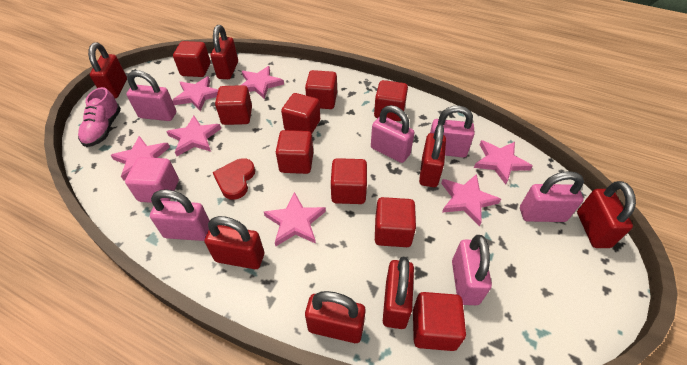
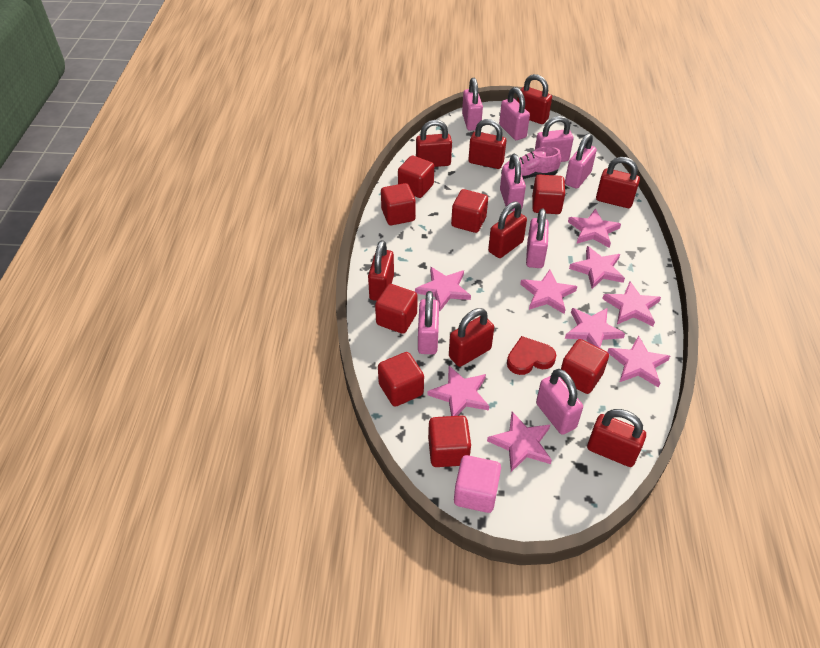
pink padlock: [126,70,176,121] [150,189,210,241] [371,105,415,163] [430,106,475,158] [452,235,492,305] [520,171,584,222] = 6 -> [418,291,439,354] [462,78,483,131] [499,87,530,140] [500,154,526,211] [526,208,549,268] [535,116,574,162] [536,369,583,435] [565,133,597,189] = 8
pink star: [110,136,170,181] [166,116,221,156] [172,76,218,111] [241,66,284,99] [264,192,326,246] [441,174,501,226] [474,140,533,185] = 7 -> [415,266,471,311] [427,366,489,416] [487,412,552,472] [520,270,577,314] [565,308,625,348] [568,208,621,248] [569,246,625,289] [602,281,661,326] [607,335,670,388] = 9
red cube: [173,41,210,77] [215,85,252,125] [276,130,313,174] [281,93,320,134] [305,70,337,109] [331,158,367,204] [374,80,408,121] [375,197,416,247] [413,292,466,351] = 9 -> [375,284,418,334] [378,352,424,407] [381,183,416,225] [398,156,434,198] [428,415,471,467] [451,189,488,233] [532,174,565,214] [561,339,609,394] = 8
red padlock: [88,43,127,98] [205,216,264,269] [211,25,238,79] [305,291,366,343] [383,257,414,329] [419,124,446,187] [577,181,636,248] = 7 -> [368,240,394,301] [416,120,452,167] [449,308,494,367] [468,119,506,169] [488,201,527,258] [517,74,552,124] [587,409,646,467] [596,157,640,208] = 8

